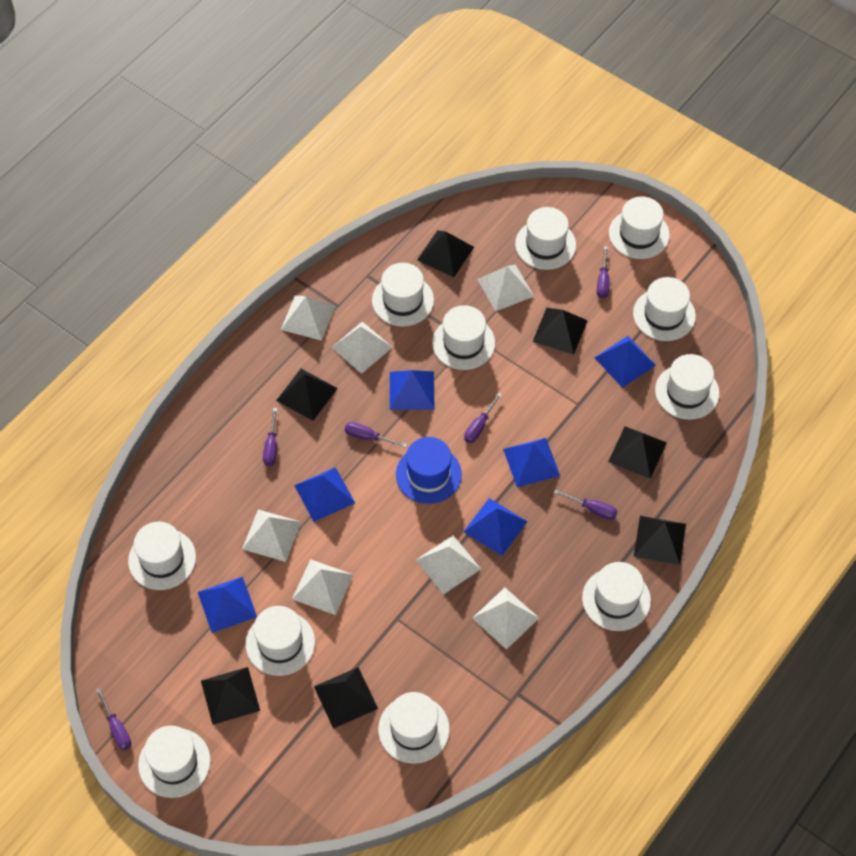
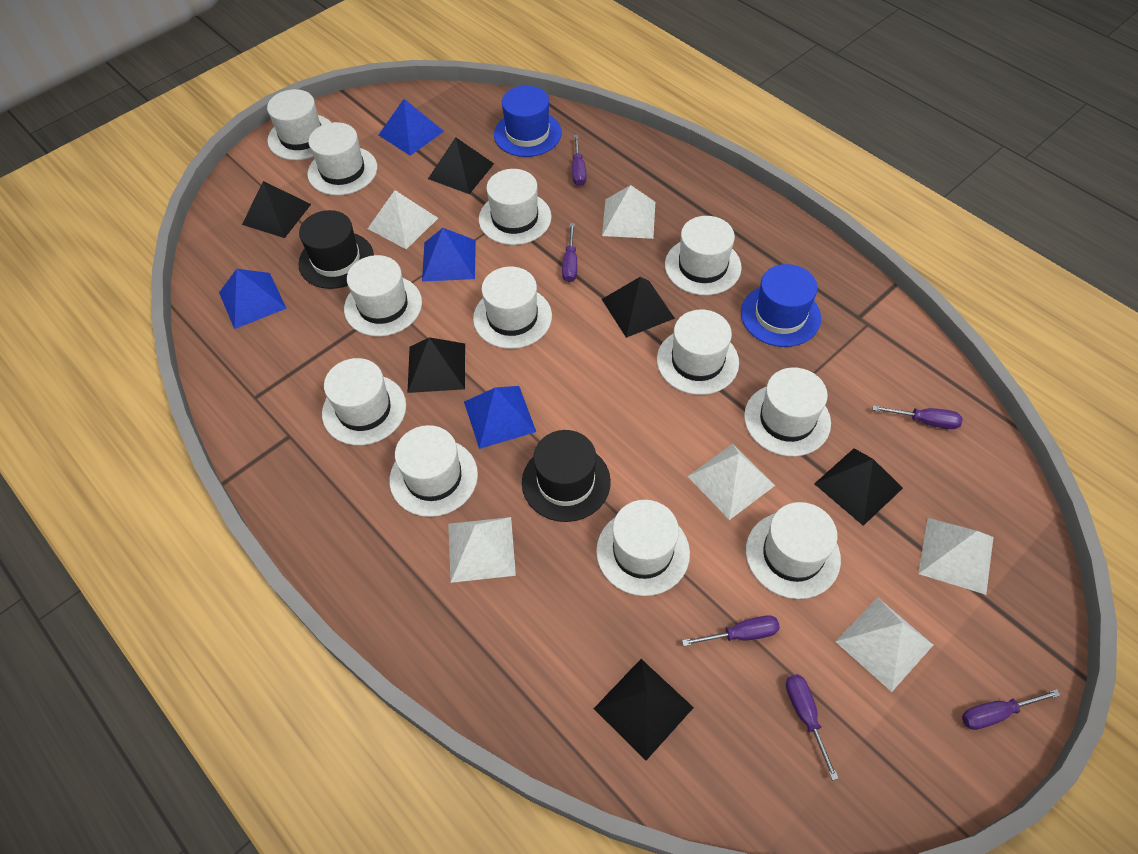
black hat: none = 0 -> [298,210,374,289] [522,430,611,522] = 2
black pyramid: [201,667,260,725] [276,369,338,421] [314,667,378,729] [417,230,474,277] [533,308,588,355] [608,426,667,479] [634,516,686,565] = 7 -> [242,181,311,238] [408,337,465,393] [428,137,494,194] [593,659,694,760] [602,277,675,338] [814,448,903,526] = 6
blue hat: [396,437,462,504] = 1 -> [494,85,562,157] [741,264,821,347] = 2
blue pyramid: [198,577,257,633] [294,467,355,522] [390,370,435,410] [464,498,528,556] [503,438,560,487] [594,336,656,388] = 6 -> [219,269,287,329] [379,99,444,156] [422,228,476,282] [464,386,536,449] = 4
white hat: [128,522,196,590] [138,726,211,798] [246,606,315,676] [372,263,434,326] [378,692,450,764] [432,305,495,370] [515,207,576,270] [582,562,651,631] [609,196,670,259] [633,277,696,341] [655,354,719,420] = 11 -> [267,89,331,160] [307,122,377,196] [322,358,406,445] [344,255,422,337] [390,425,478,517] [473,267,552,349] [479,169,552,245] [596,500,690,596] [657,310,739,395] [665,216,742,295] [744,367,831,457] [746,502,841,599] = 12
white pyramid: [242,510,301,562] [281,295,336,341] [292,559,354,615] [331,321,393,374] [416,535,481,595] [472,588,539,650] [477,264,534,311] = 7 -> [368,190,438,249] [448,517,516,583] [602,185,655,239] [687,444,775,520] [835,597,933,692] [918,518,993,595] = 6

